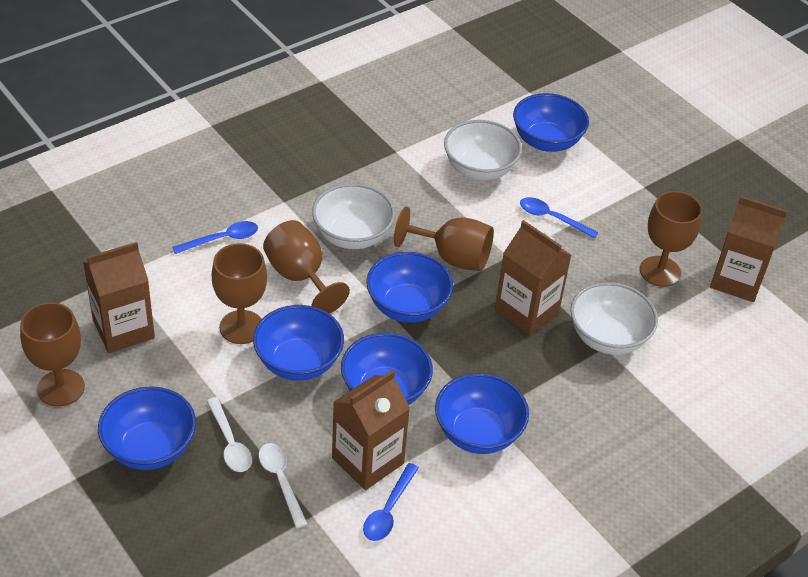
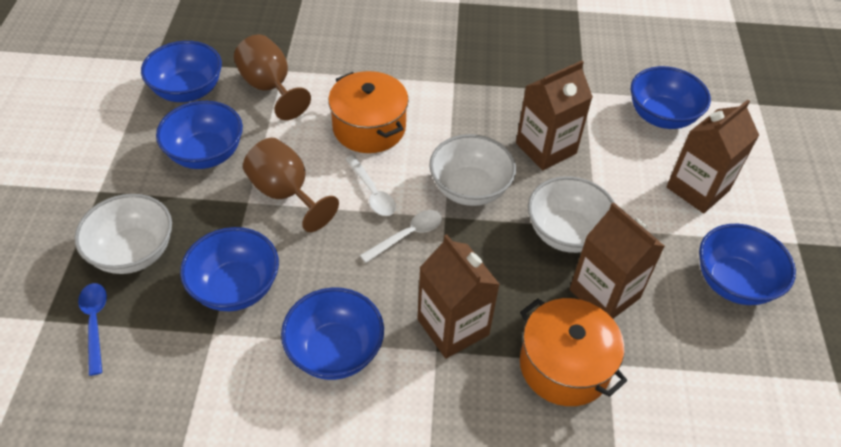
blue spoon: [172,221,258,254] [363,463,419,541] [520,197,599,239] = 3 -> [78,283,107,376] = 1
brown goblet: [20,302,85,407] [212,243,267,344] [263,220,350,314] [394,206,494,271] [640,191,702,287] = 5 -> [234,35,311,120] [243,138,339,232] = 2
orange pot: none = 0 -> [328,71,409,153] [520,298,627,406] = 2

